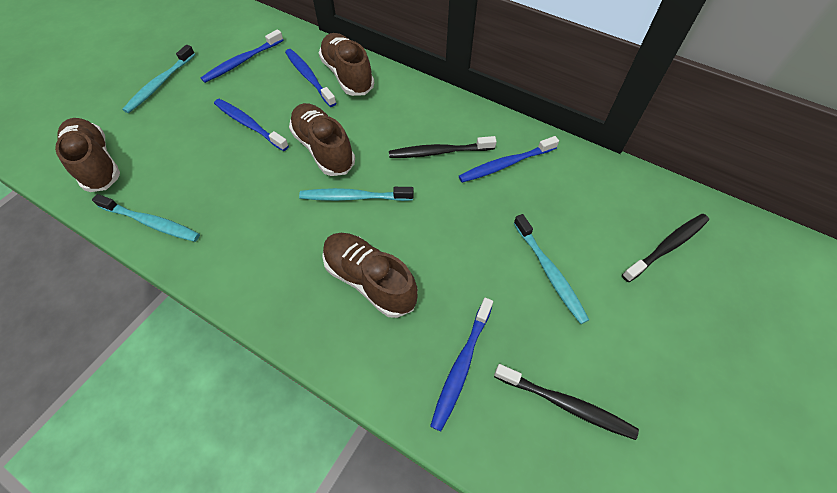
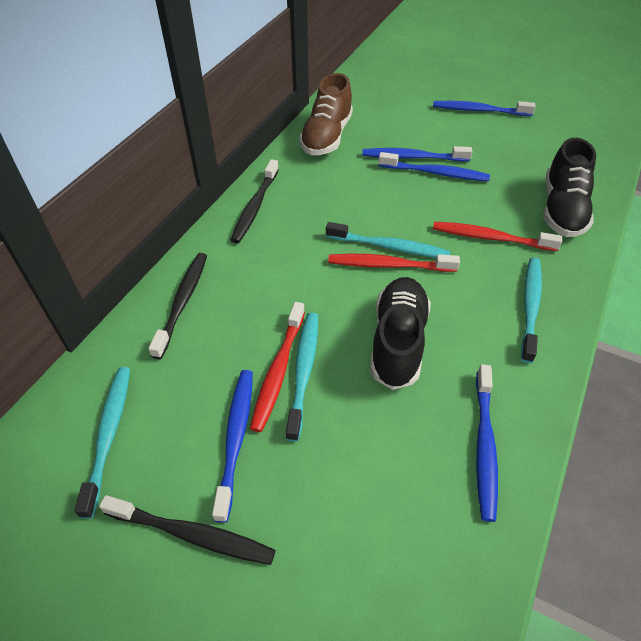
black shoe: none = 0 -> [370,277,431,390] [544,138,596,237] = 2
brown shoe: [55,118,120,192] [289,103,355,176] [319,33,374,96] [322,233,418,318] = 4 -> [299,73,353,155] = 1
red toothbrush: none = 0 -> [250,302,305,432] [328,254,460,272] [433,222,562,251] = 3

